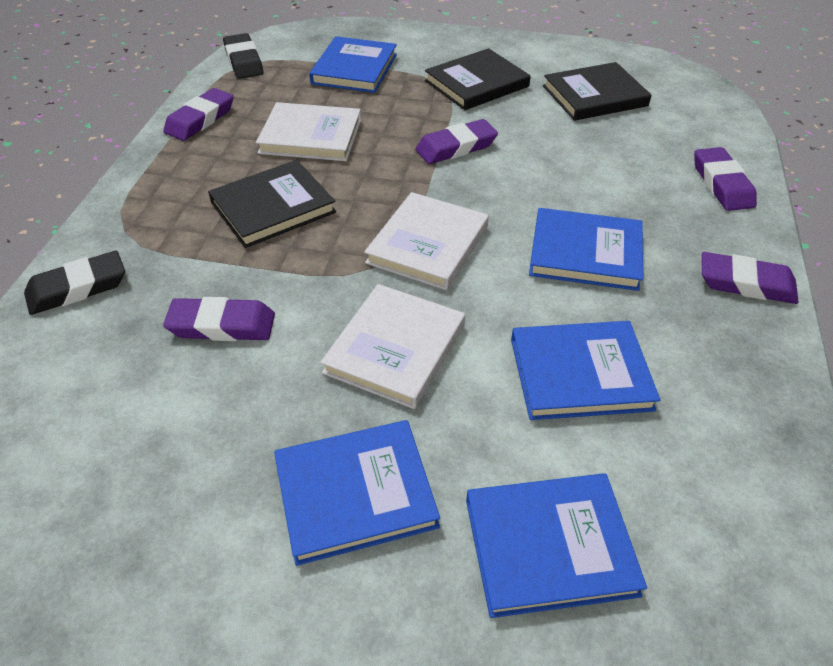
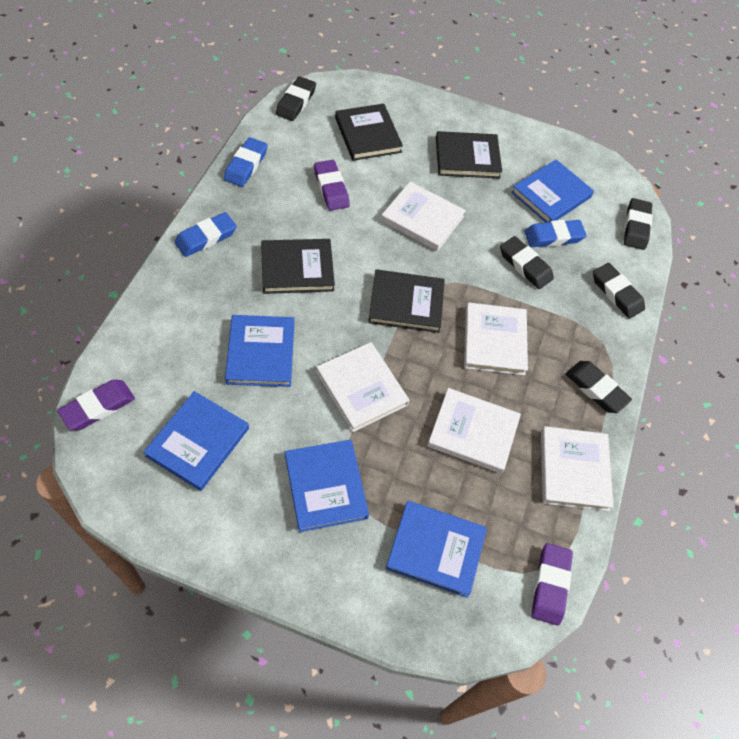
black book: [208,160,336,248] [425,48,531,110] [543,62,652,121] = 3 -> [261,239,335,294] [335,104,403,161] [368,269,445,333] [436,131,502,178] = 4
black eraser: [24,251,125,315] [223,33,263,79] = 2 -> [275,76,316,121] [500,236,554,289] [566,361,632,413] [593,263,645,319] [624,198,653,250] = 5
blue eraser: none = 0 -> [174,212,237,257] [224,137,268,187] [525,220,587,247] = 3
purple eraser: [163,88,234,141] [163,297,275,341] [416,119,498,164] [694,147,757,211] [702,252,799,304] = 5 -> [57,380,135,430] [314,160,350,211] [531,543,573,626] = 3
white book: [256,102,361,161] [320,284,465,409] [364,192,489,290] = 3 -> [316,342,410,432] [381,182,466,251] [427,388,521,474] [464,302,528,375] [541,426,614,511] = 5

